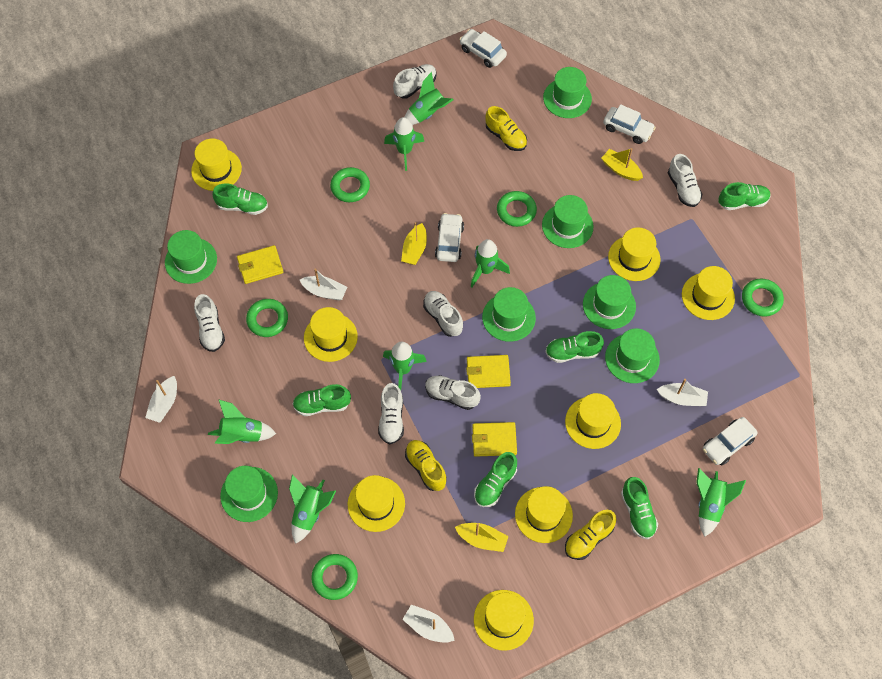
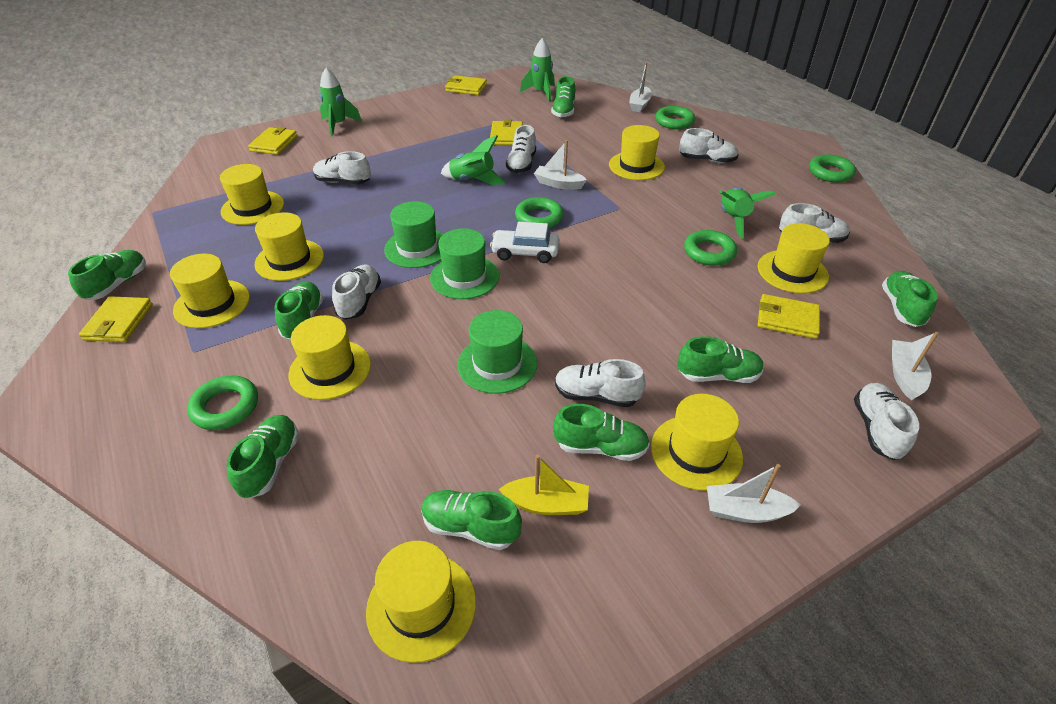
green hat: [165,230,217,284] [220,466,278,522] [482,287,536,342] [542,195,593,248] [543,67,592,118] [583,275,636,329] [605,328,660,383] = 7 -> [384,201,444,268] [430,228,499,299] [458,310,537,394] = 3
green rocket: [208,399,276,444] [289,474,336,544] [383,342,427,390] [384,117,424,171] [404,72,453,125] [471,239,510,287] [696,468,746,537] = 7 -> [320,68,362,136] [441,135,506,185] [520,38,555,102] [719,187,776,239] = 4
green shoe: [213,184,268,215] [293,384,351,416] [474,452,517,507] [545,331,604,363] [621,477,658,539] [718,182,771,210] = 6 -> [68,250,146,300] [227,415,299,499] [275,281,324,340] [421,490,522,550] [551,76,575,118] [553,404,650,461] [678,336,764,383] [882,271,938,327] = 8
white car: [435,213,464,262] [459,29,507,68] [603,104,656,144] [703,417,758,465] = 4 -> [490,222,559,263] = 1
white shoe: [194,294,225,352] [378,383,404,444] [393,64,437,99] [423,291,463,337] [425,375,481,410] [668,154,702,207] = 6 -> [313,151,371,184] [332,265,381,320] [506,125,536,173] [555,359,646,407] [679,128,739,163] [779,203,850,243] [854,383,919,460] = 7
yellow boat: [401,222,427,265] [455,523,509,552] [601,148,643,181] = 3 -> [499,455,589,515] = 1
yellow shoe: [405,440,447,491] [485,106,527,151] [565,510,616,560] = 3 -> none = 0
yellow wallet: [237,245,283,284] [466,355,511,388] [472,422,517,457] = 3 -> [79,296,153,342] [248,127,297,155] [445,75,487,95] [490,119,523,145] [758,294,820,339] = 5

